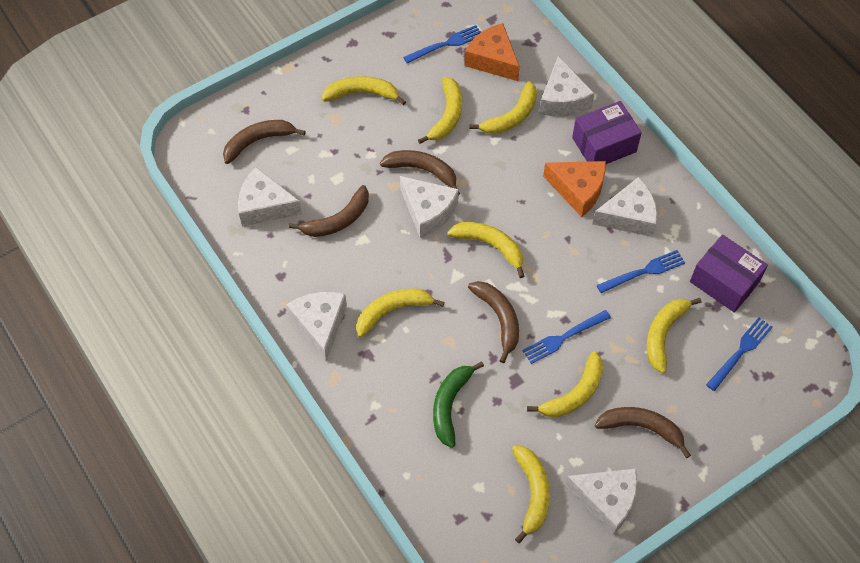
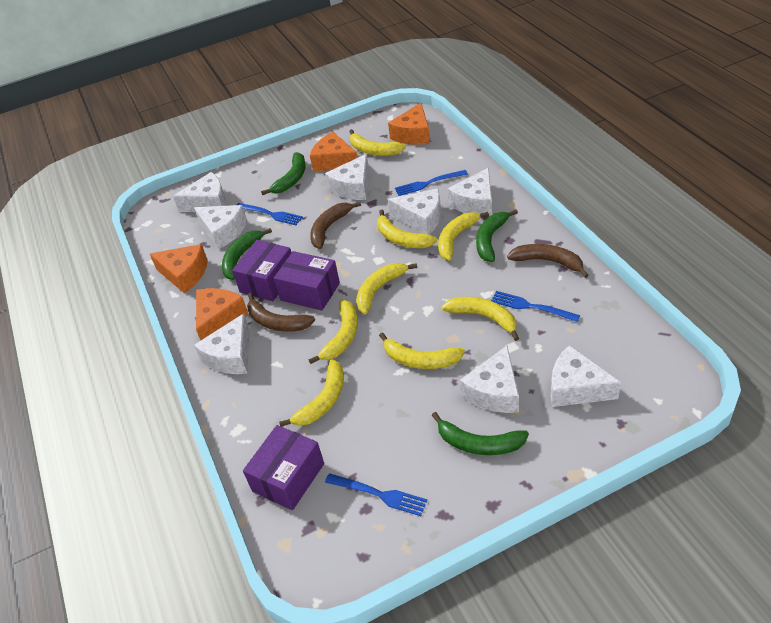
brown banana: [223,120,306,164] [289,185,369,237] [380,150,460,195] [468,281,519,363] [595,407,691,458] = 5 -> [247,293,315,332] [310,202,361,249] [507,244,589,278] = 3
green banana: [433,362,484,448] = 1 -> [222,228,272,280] [261,152,306,195] [432,412,529,455] [476,209,518,262] = 4
orange cheese: [464,23,520,81] [543,161,606,217] = 2 -> [150,244,208,293] [196,288,248,340] [310,132,358,171] [388,103,430,145] = 4
purple box: [572,101,642,164] [690,235,768,313] = 2 -> [232,240,291,301] [243,425,324,510] [274,251,340,311] = 3
white cheese: [238,167,302,227] [286,292,347,361] [400,176,459,238] [539,56,595,117] [565,469,637,535] [592,177,657,237] = 6 -> [173,172,226,212] [194,205,247,249] [194,314,249,374] [325,154,369,200] [388,188,441,234] [448,168,492,216] [460,346,519,413] [551,345,621,407] = 8

